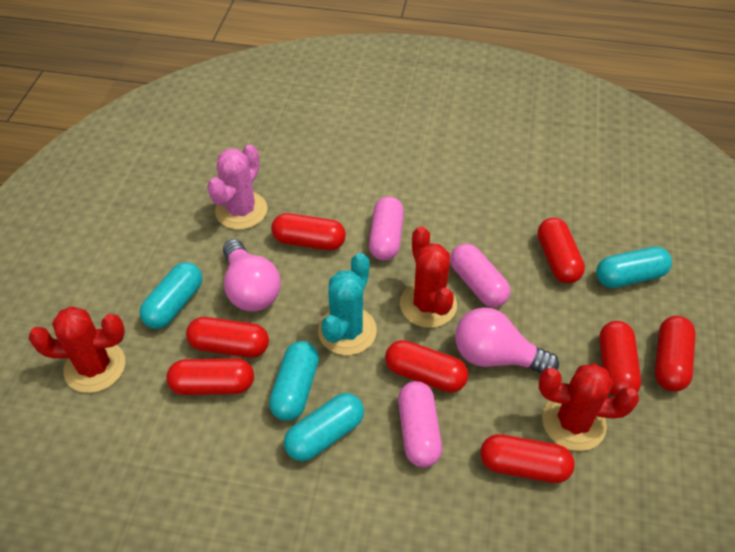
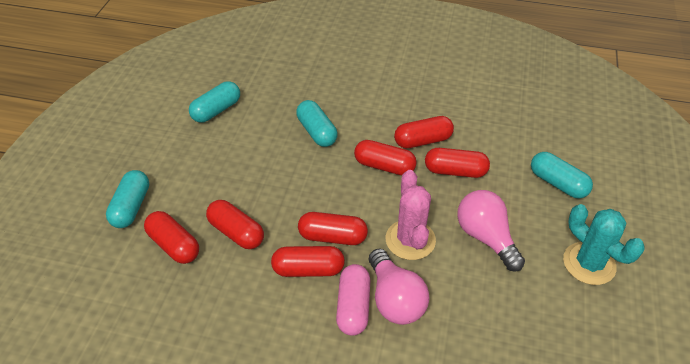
pink capsule: [369,196,404,261] [398,381,442,467] [450,243,510,307] = 3 -> [336,264,370,336] = 1
red cactus: [29,306,125,393] [400,226,457,328] [539,363,639,451] = 3 -> none = 0
red capsule: [166,358,254,395] [186,317,269,358] [271,213,346,250] [385,340,468,393] [480,434,575,483] [538,218,585,284] [599,321,641,397] [655,316,696,392] = 8 -> [144,211,199,264] [206,200,264,249] [271,246,345,277] [298,212,368,245] [354,140,417,175] [394,116,454,148] [425,148,490,178] = 7

